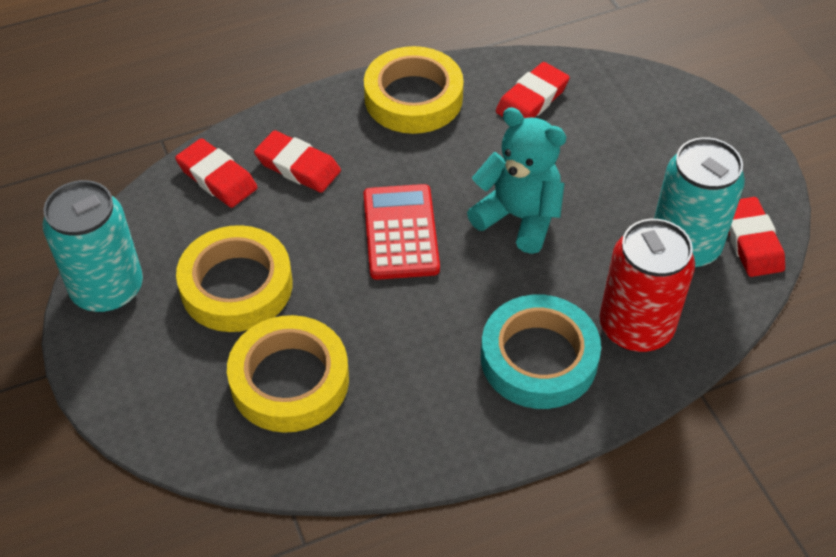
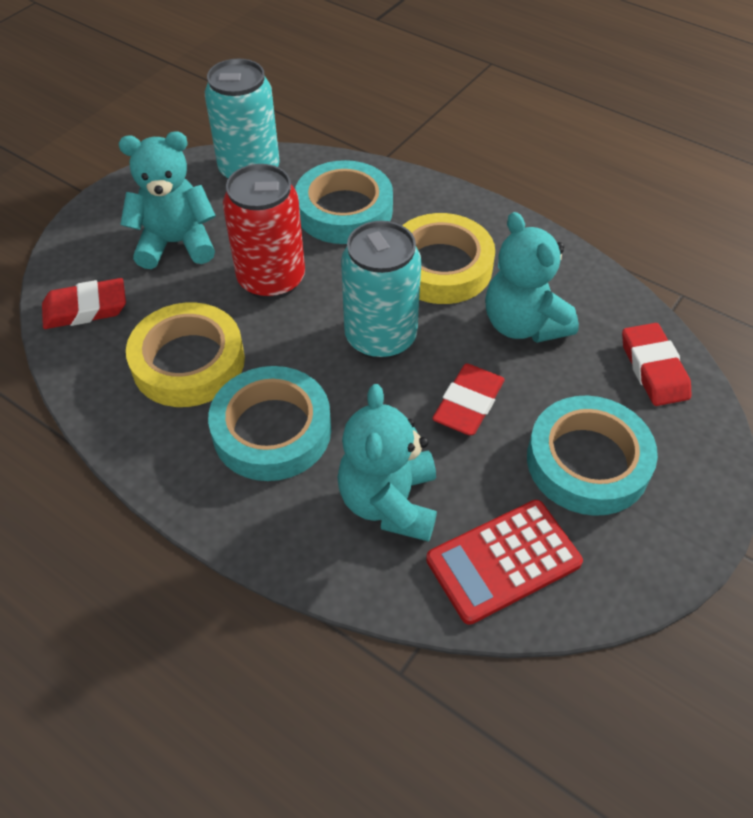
red eraser: [175,138,258,208] [254,130,341,193] [496,62,570,118] [728,197,785,277] = 4 -> [42,278,126,329] [432,363,505,435] [622,323,691,406] = 3
turquoise tape: [481,295,601,409] = 1 -> [208,366,331,481] [295,160,393,244] [527,396,658,516] = 3
turquoise teddy bear: [467,107,566,254] = 1 -> [119,131,216,269] [338,384,437,542] [485,212,579,343] = 3
yellow tape: [176,225,292,332] [227,315,349,433] [364,46,464,134] = 3 -> [126,302,245,407] [402,213,495,304] = 2

